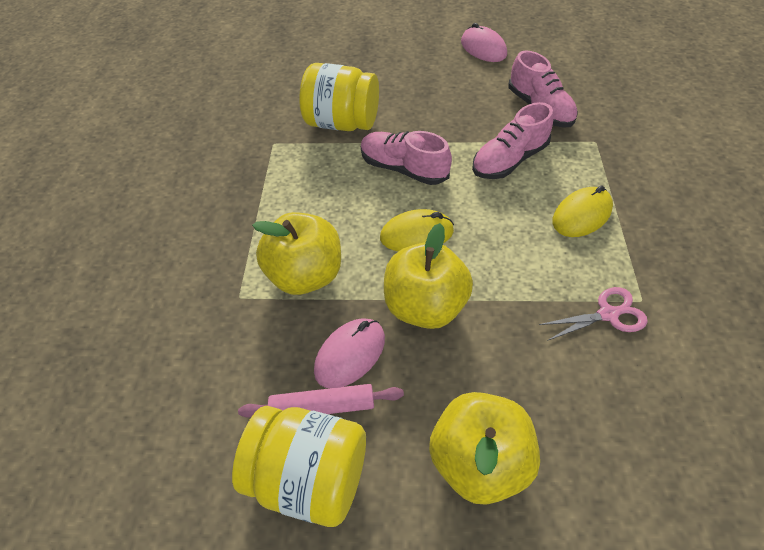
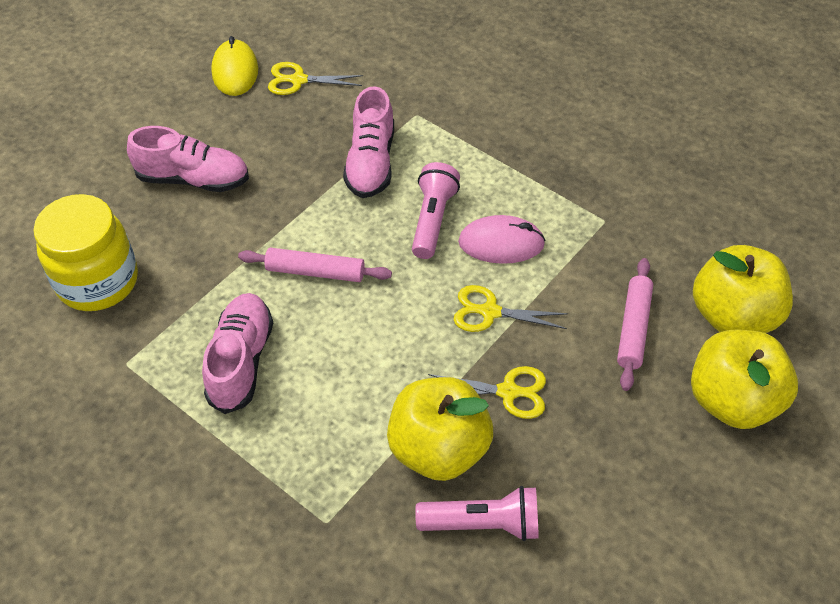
pink flashlight: none = 0 -> [412,162,460,259] [415,486,539,541] = 2
pink mouse: [314,318,385,388] [461,23,507,62] = 2 -> [458,215,546,264] = 1
pink rolling pin: [238,384,404,417] = 1 -> [238,248,392,282] [617,258,653,391] = 2
pink scissors: [539,287,648,341] = 1 -> none = 0
yellow jar: [232,406,366,527] [299,63,379,131] = 2 -> [33,194,138,311] = 1
yellow mouse: [380,209,454,252] [553,185,613,237] = 2 -> [211,36,258,96] = 1
yellow scissors: none = 0 -> [268,62,363,95] [428,366,546,419] [454,285,568,332] = 3

